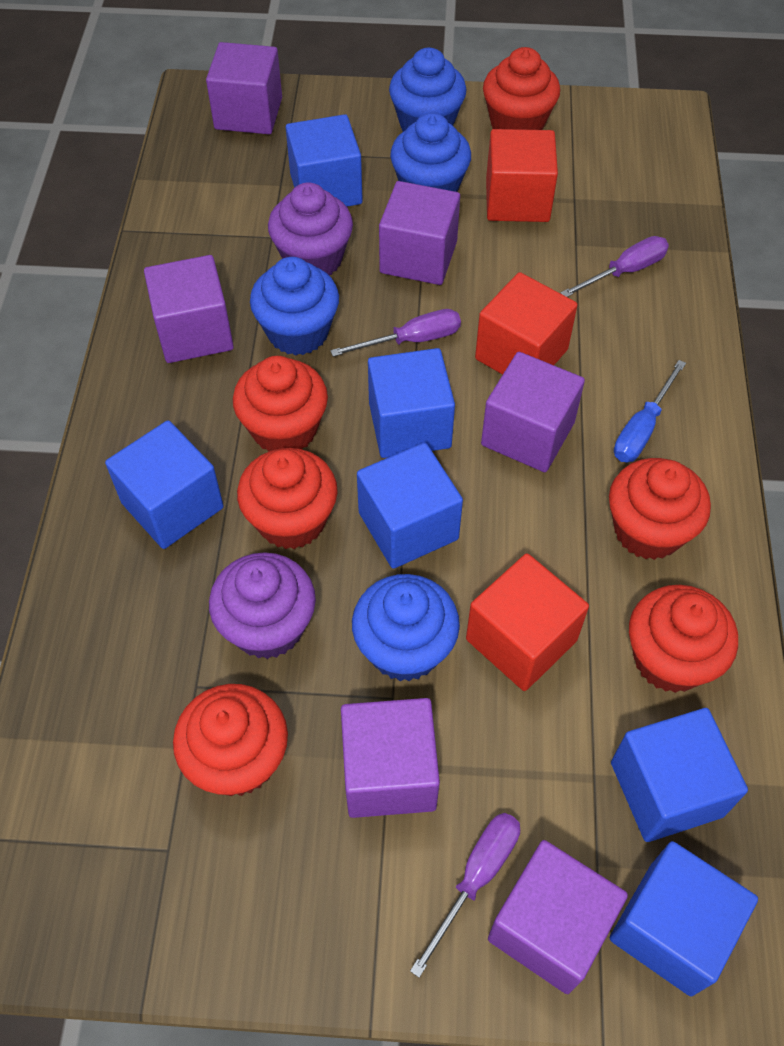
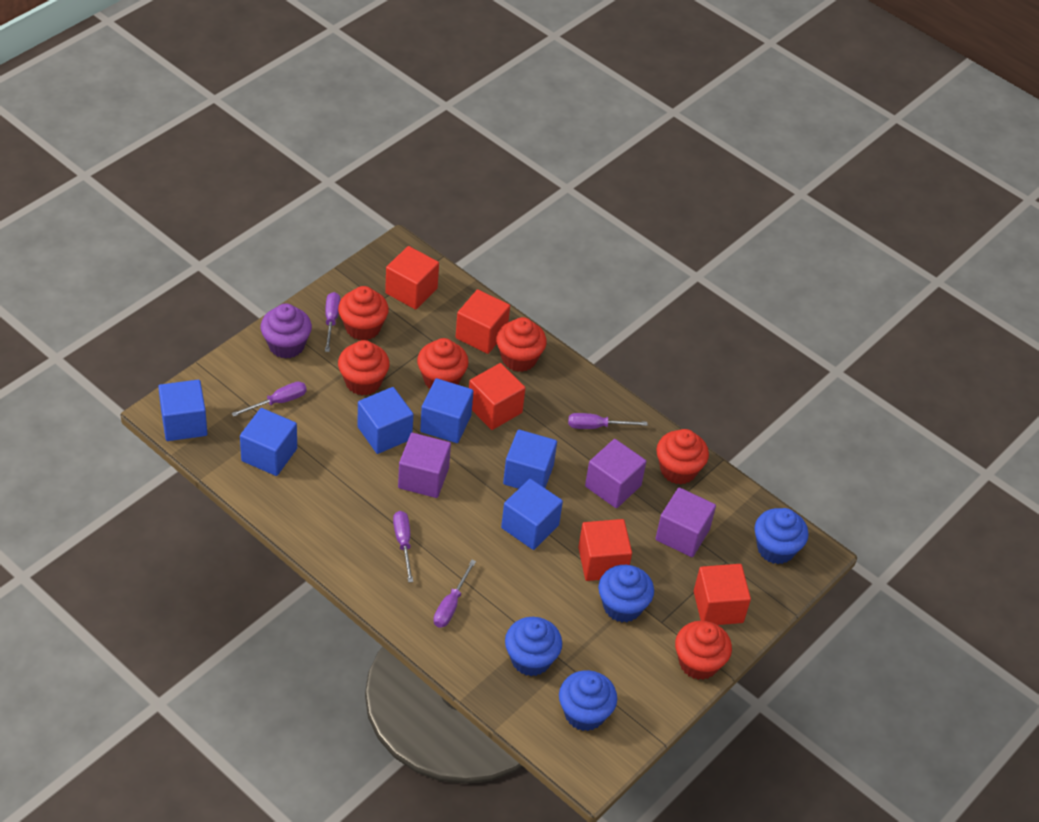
blue screwdriver: [614,360,686,462] = 1 -> none = 0
purple cube: [144,255,234,363] [206,42,282,134] [341,698,440,818] [379,181,460,285] [481,352,585,472] [488,840,628,994] = 6 -> [398,433,451,498] [585,439,646,508] [655,487,716,557] = 3
purple cupcake: [209,552,316,659] [268,182,353,275] = 2 -> [260,304,312,359] = 1
purple screwdriver: [330,309,461,357] [410,813,520,978] [561,236,669,297] = 3 -> [231,381,307,417] [325,292,340,352] [393,511,413,583] [433,560,476,628] [568,413,648,429] = 5
red cube: [466,553,589,691] [475,272,578,375] [486,129,558,222] = 3 -> [385,246,439,310] [456,289,510,354] [469,363,525,430] [578,519,632,581] [694,564,751,625] = 5

